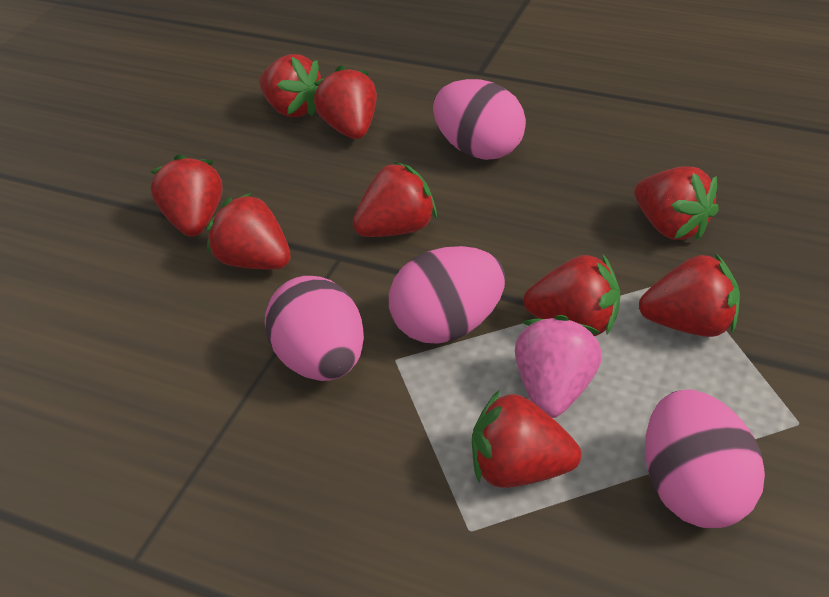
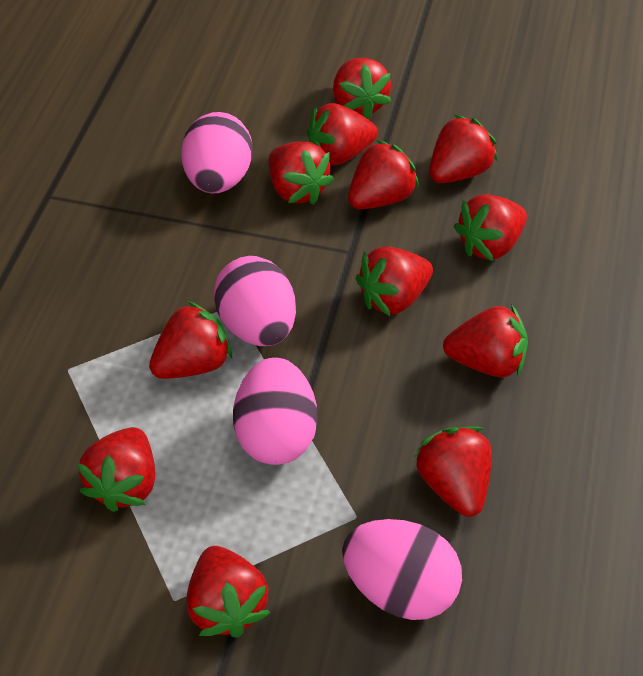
pink strawberry: [515,315,602,418] = 1 -> none = 0
red strawberry: [150,154,222,237] [207,193,291,270] [259,54,321,117] [314,65,377,139] [353,161,437,237] [472,390,581,488] [523,255,620,336] [634,166,719,240] [639,253,740,337] = 9 -> [77,427,155,512] [149,301,232,379] [187,546,270,638] [268,142,334,205] [307,103,378,166] [333,58,392,119] [348,140,419,209] [356,247,433,316] [414,426,492,517] [429,115,497,183] [443,304,528,377] [454,194,527,261] = 12

